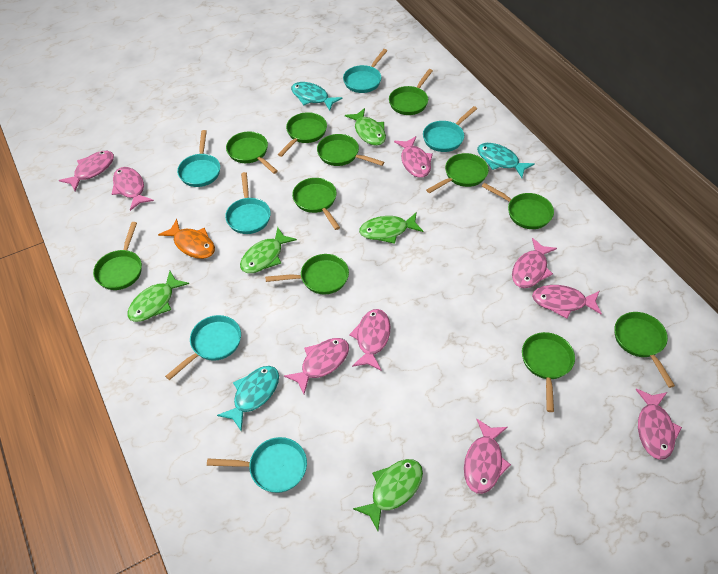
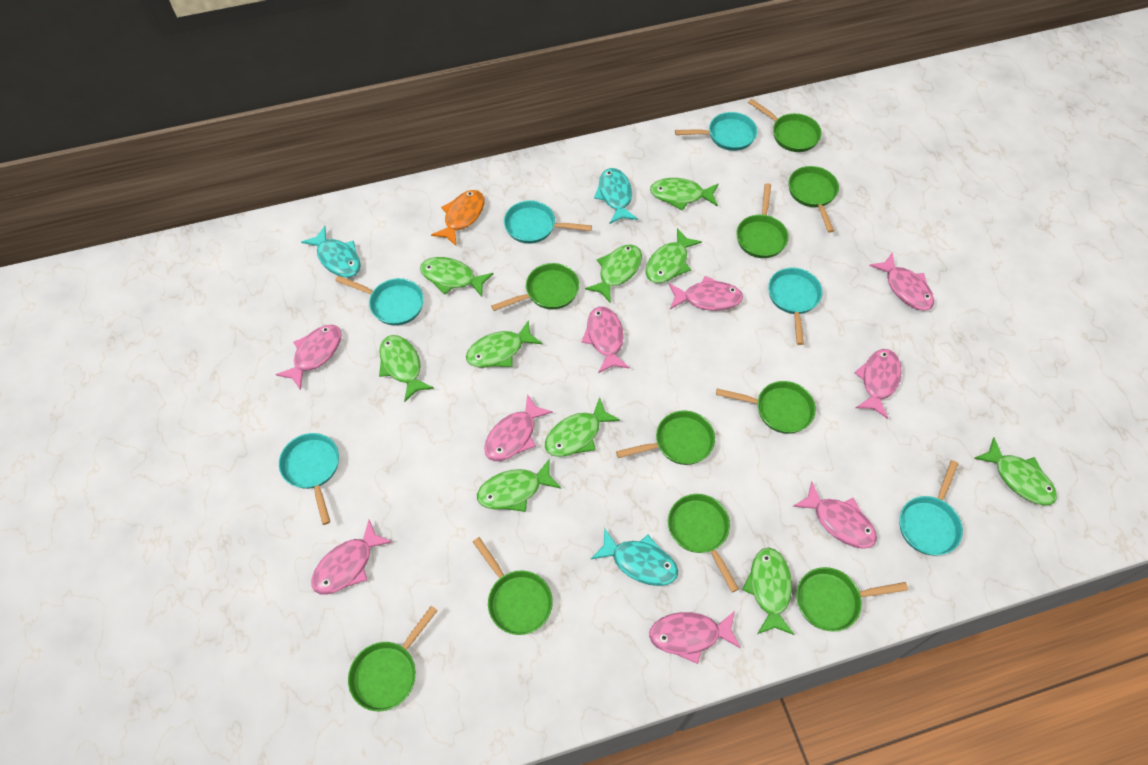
green fish: [127,271,189,322] [240,227,297,273] [345,108,386,146] [353,459,423,531] [359,213,423,244] = 5 -> [379,335,434,402] [420,257,493,297] [466,320,542,368] [477,458,561,512] [545,397,620,457] [585,244,642,303] [646,228,702,283] [650,178,719,210] [742,548,795,635] [974,437,1057,505] = 10
green pan: [93,222,142,290] [226,131,278,174] [265,254,349,295] [278,112,327,157] [292,178,340,230] [317,134,384,166] [389,69,433,115] [426,153,489,193] [482,183,554,229] [522,332,575,412] [614,312,675,388] = 11 -> [348,606,438,711] [473,537,553,635] [491,263,579,311] [616,411,715,465] [668,494,739,592] [716,381,816,434] [736,183,789,258] [748,99,822,152] [789,166,839,233] [797,567,908,632] = 10

